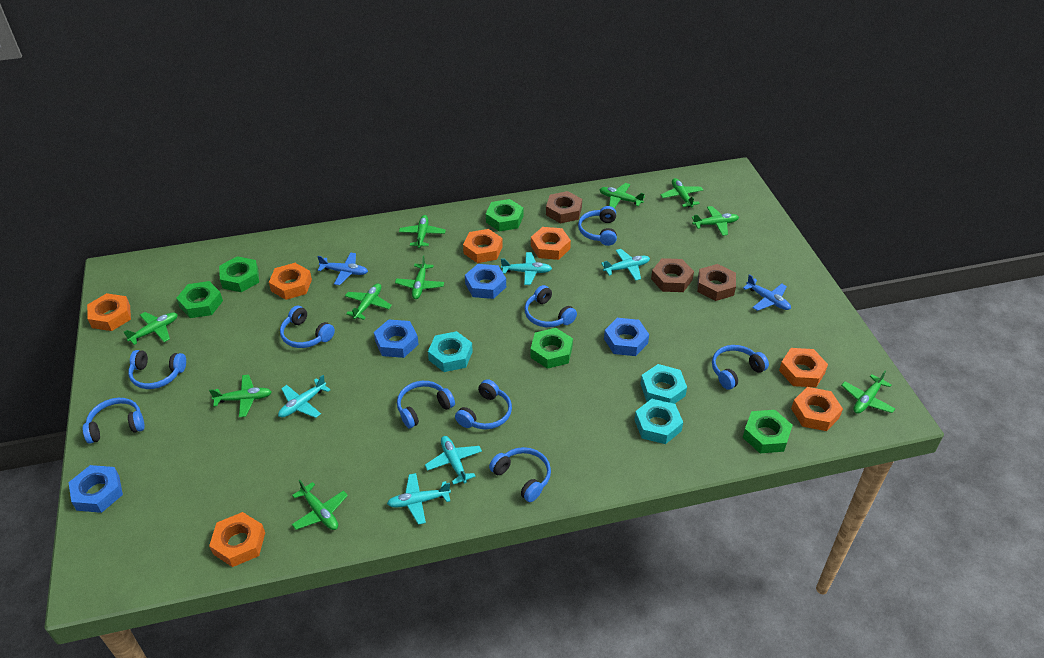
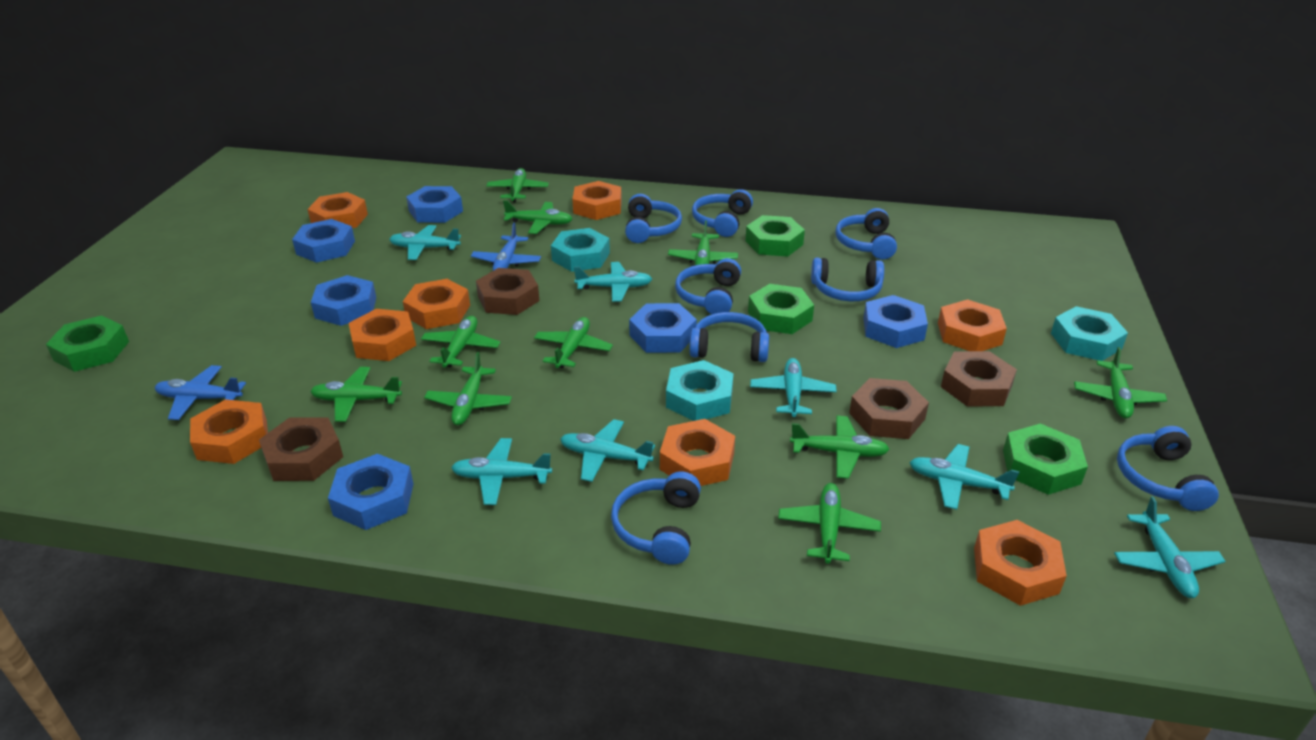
blue headphones: [83,398,145,444] [128,350,186,389] [280,306,335,348] [397,381,455,428] [455,379,512,429] [489,447,551,502] [525,285,577,327] [578,206,617,246] [712,345,769,390] = 9 -> [611,472,701,565] [625,194,682,243] [675,258,741,314] [689,312,769,362] [692,189,753,237] [811,257,884,301] [835,208,897,260] [1117,426,1219,511] = 8
blue nut: [68,465,123,513] [374,319,419,358] [465,264,506,299] [604,318,649,356] = 4 -> [292,219,355,263] [311,275,376,326] [328,454,413,530] [406,186,463,223] [629,303,697,353] [863,295,928,348] = 6
brown nut: [546,191,582,223] [651,258,694,292] [697,264,736,301] = 3 -> [259,417,343,481] [476,268,539,315] [849,378,929,439] [941,351,1017,407] = 4
green nut: [176,281,223,318] [219,256,259,292] [486,199,523,231] [530,328,573,369] [743,410,793,453] = 5 -> [46,315,129,372] [745,215,805,256] [748,284,814,334] [1003,424,1088,495] = 4
orange nut: [87,293,131,331] [209,512,265,567] [269,263,312,300] [463,229,503,263] [531,227,571,260] [779,348,828,387] [791,387,843,431] = 7 -> [190,399,268,464] [307,192,368,228] [349,309,416,361] [403,279,470,329] [572,181,622,220] [660,419,735,486] [938,299,1007,351] [974,520,1067,606] = 8
turquoise plane: [278,375,330,418] [387,473,451,525] [425,436,482,485] [501,252,552,285] [601,249,650,281] = 5 -> [389,225,461,260] [451,438,552,505] [560,419,655,482] [574,262,652,302] [750,358,837,417] [909,444,1019,510] [1114,497,1225,598] = 7

